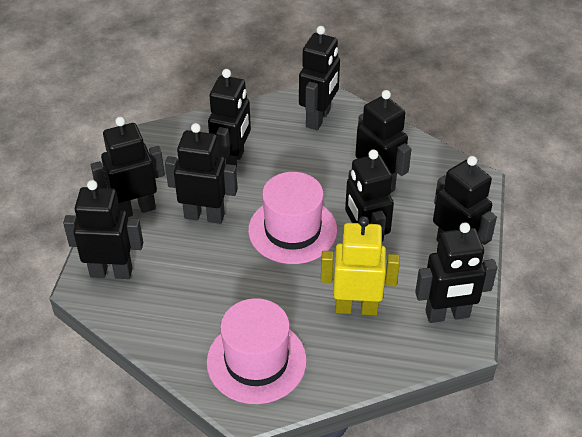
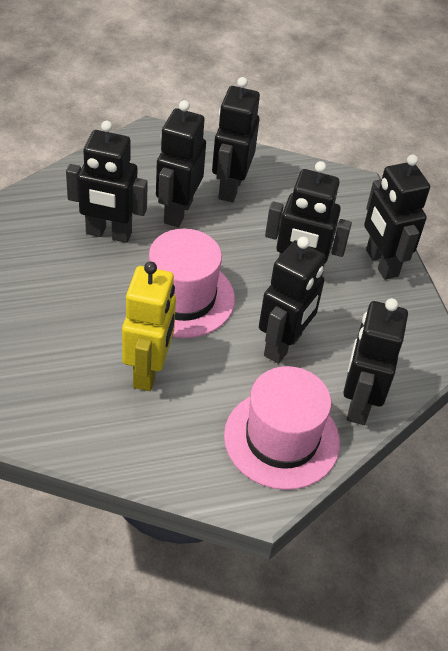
black robot: [63,180,143,279] [91,117,165,217] [165,123,238,224] [208,69,251,168] [299,26,340,130] [345,149,394,242] [355,90,412,193] [415,222,497,323] [433,156,497,245] = 9 -> [66,121,148,243] [156,100,206,227] [212,77,260,202] [259,237,325,364] [265,161,352,266] [343,298,408,425] [364,155,430,280] = 7

